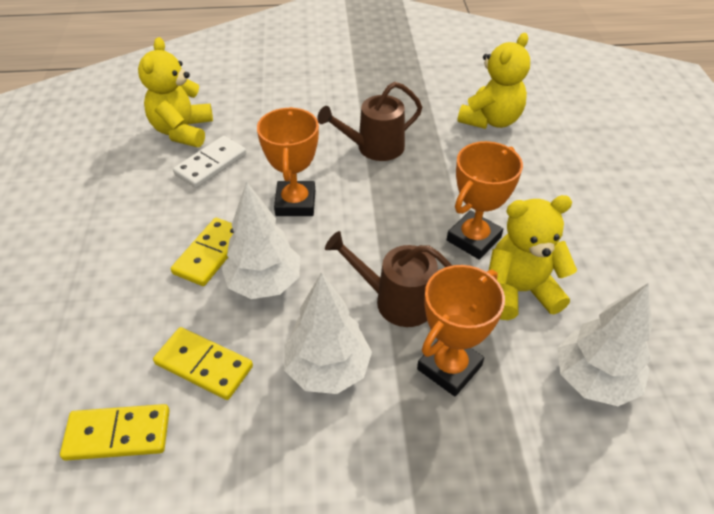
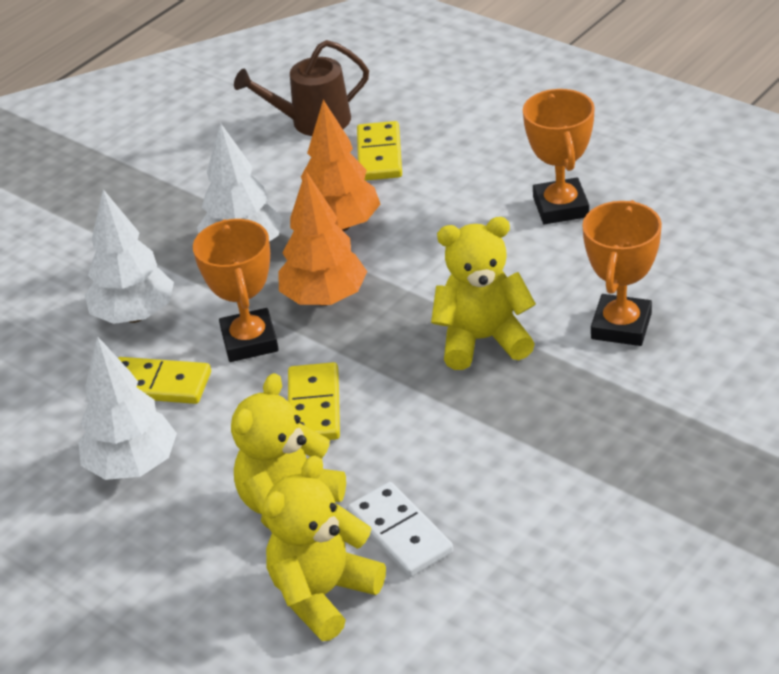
brown watering can: [317,82,422,161] [325,231,452,327] = 2 -> [234,40,369,136] = 1
orange tree: none = 0 -> [278,171,367,306] [301,100,380,231] = 2

